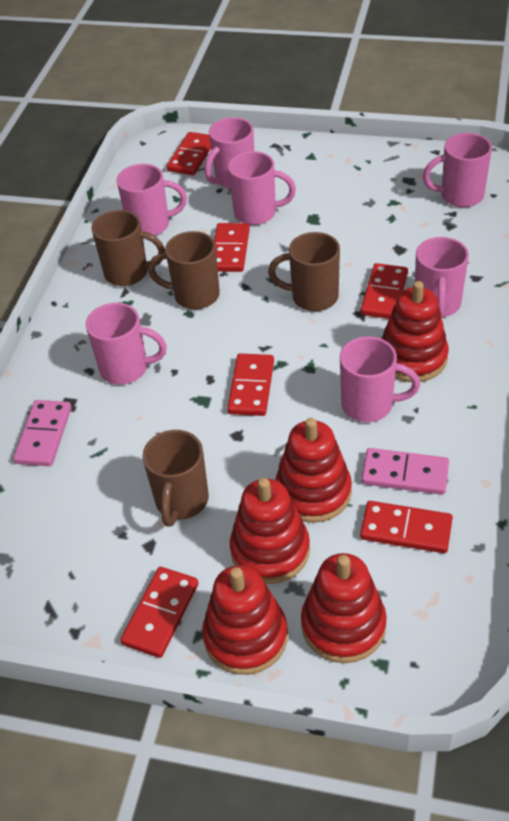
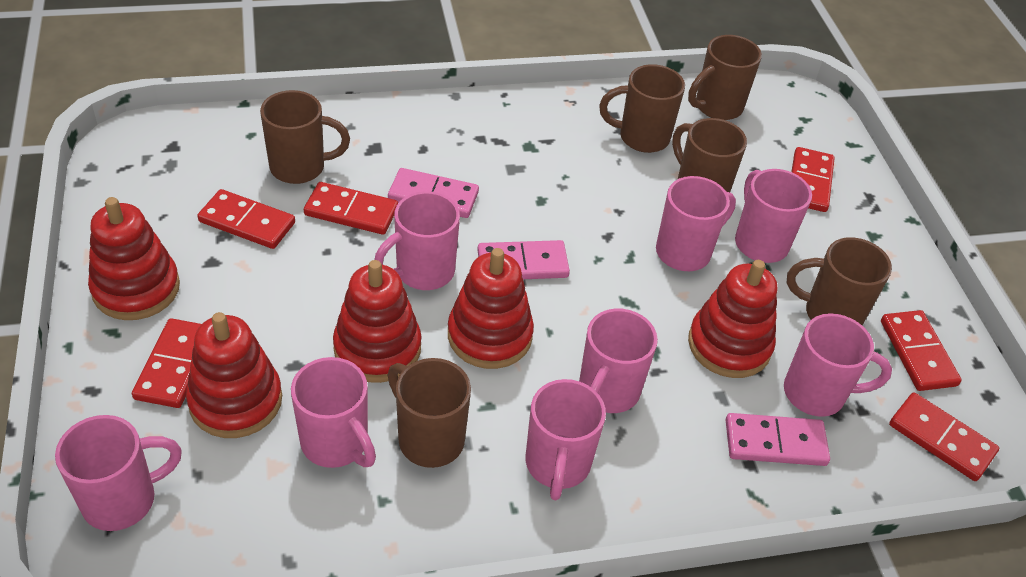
brown mug: [92,210,165,286] [142,430,209,527] [148,231,220,309] [268,232,340,311] = 4 -> [260,90,350,184] [388,358,471,468] [599,64,685,153] [672,118,747,192] [688,35,762,120] [787,237,892,325] = 6
pink domino: [13,400,72,466] [362,448,449,495] = 2 -> [388,168,479,218] [477,240,570,279] [725,413,830,466] = 3
pink mug: [86,303,167,385] [117,164,187,236] [204,117,254,189] [228,151,296,225] [340,336,420,422] [415,237,469,318] [423,133,492,207] = 7 -> [55,415,182,531] [291,357,376,468] [374,191,460,290] [526,379,606,500] [579,309,658,413] [656,176,736,271] [735,169,812,263] [784,313,892,417] = 8

